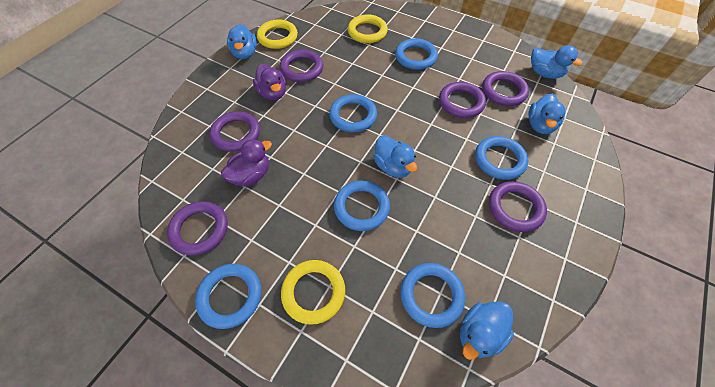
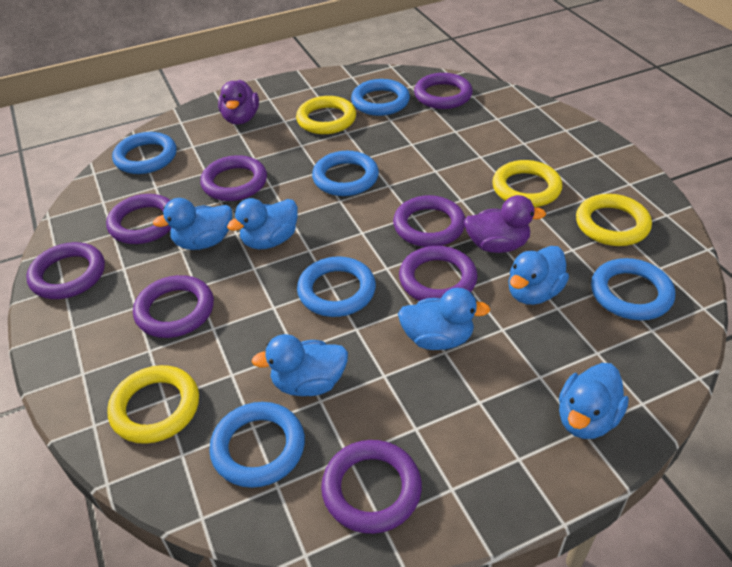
blue duck: [227,24,257,59] [373,135,417,178] [460,302,514,360] [528,94,566,134] [531,45,582,79] = 5 -> [153,198,232,250] [227,198,298,249] [251,334,348,396] [398,288,490,350] [509,246,569,305] [559,363,629,439] = 6
purple ring: [167,201,228,255] [209,111,260,152] [280,50,323,82] [439,82,486,118] [482,71,529,106] [489,181,547,232] = 6 -> [26,242,105,299] [106,194,171,244] [133,275,214,338] [200,155,267,201] [321,440,422,534] [393,195,465,247] [399,246,477,301] [414,73,473,109] = 8
yellow ring: [257,20,298,49] [281,260,345,325] [348,14,388,43] = 3 -> [107,365,199,444] [296,96,356,134] [492,160,562,207] [576,194,652,246] = 4

